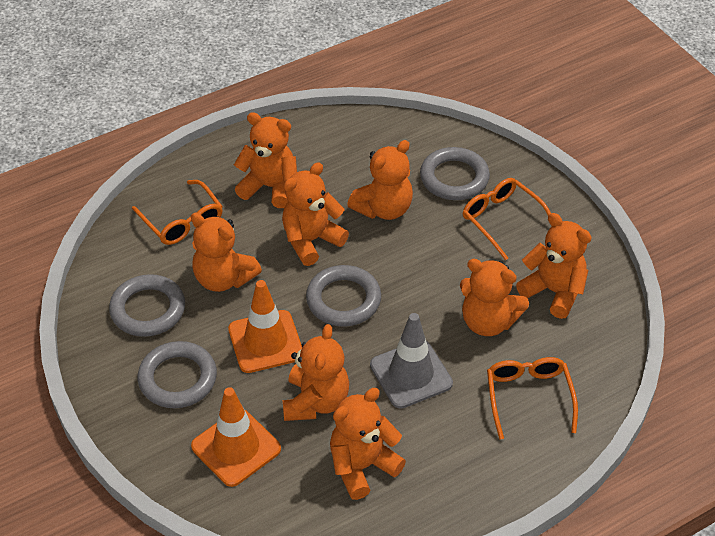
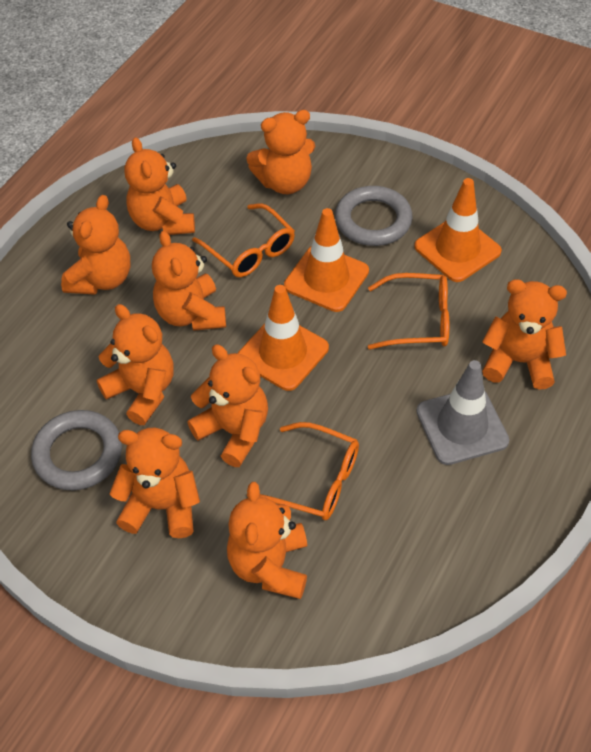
grey ring: [109,274,185,337] [138,341,217,408] [306,265,381,327] [420,147,490,200] = 4 -> [31,410,122,490] [335,186,412,246] = 2
orange teddy bear: [191,213,262,292] [234,112,297,208] [282,162,349,266] [283,324,349,421] [330,388,406,500] [347,140,413,220] [460,259,529,336] [516,213,592,319] = 8 -> [61,195,130,295] [97,304,174,425] [109,428,200,538] [124,137,195,235] [152,231,226,331] [187,345,268,467] [227,482,307,599] [246,110,315,194] [482,279,567,390] = 9
orange traffic cone: [191,387,281,487] [228,280,302,373] = 2 -> [238,285,329,391] [284,208,369,312] [414,178,502,282] = 3

